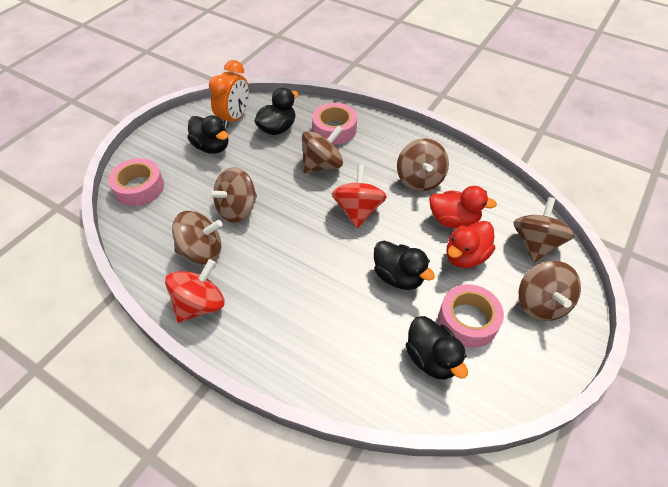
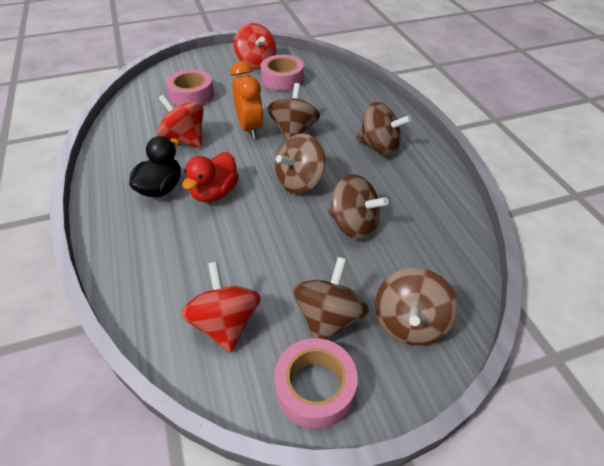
black duck: [187,115,229,154] [254,87,299,135] [374,241,435,290] [406,316,468,380] = 4 -> [129,136,181,197] = 1
red duck: [429,186,497,228] [446,221,495,268] = 2 -> [182,152,239,202] = 1
red spinning top: [165,259,225,323] [332,165,387,228] = 2 -> [157,94,204,148] [181,261,261,353] [234,23,276,69] = 3

